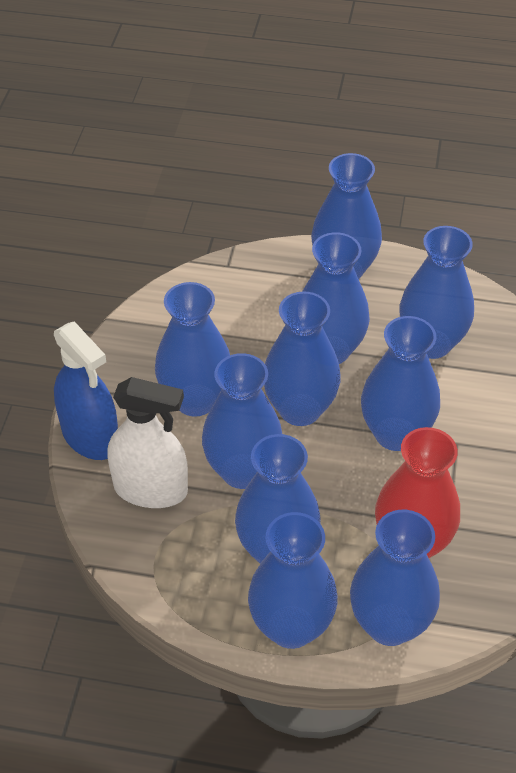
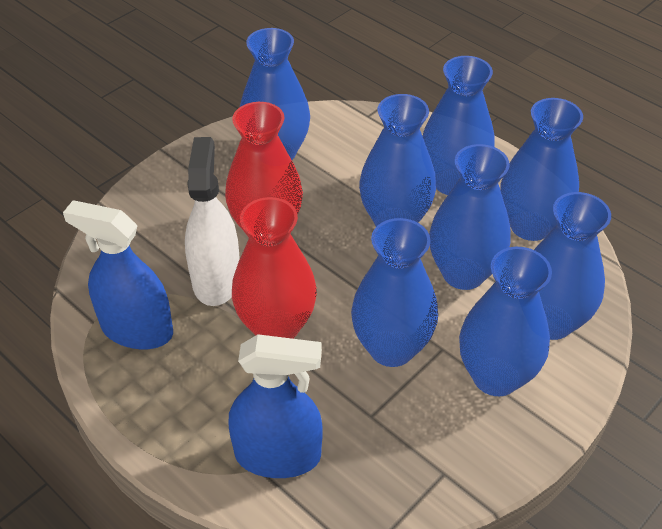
blue spray bottle: [54,321,118,460] = 1 -> [63,201,173,349] [229,334,323,478] = 2
blue vase: [155,282,230,417] [202,353,282,489] [235,434,321,564] [248,512,337,649] [264,292,341,426] [302,232,370,364] [311,153,382,279] [350,510,440,646] [361,316,440,451] [399,226,474,359] = 10 -> [240,28,310,160] [351,218,438,367] [359,94,436,227] [423,56,495,195] [429,144,511,290] [459,247,552,396] [501,98,583,241] [534,192,611,340] = 8
red vase: [375,427,460,558] = 1 -> [225,102,303,237] [232,197,317,339] = 2

